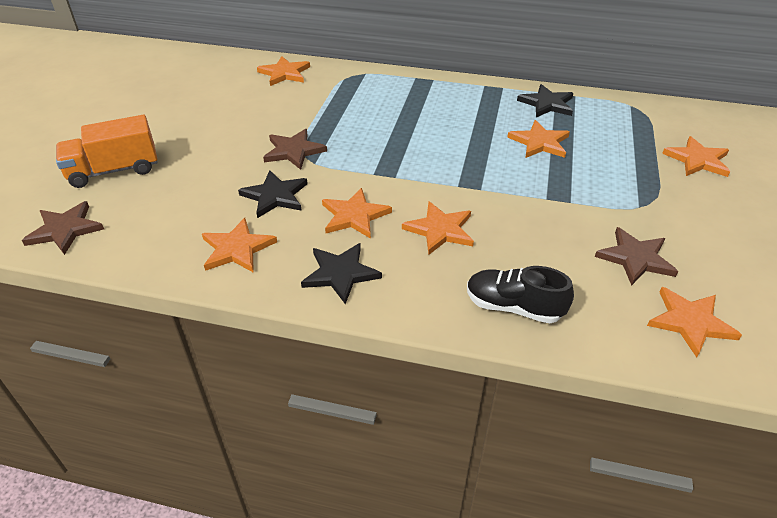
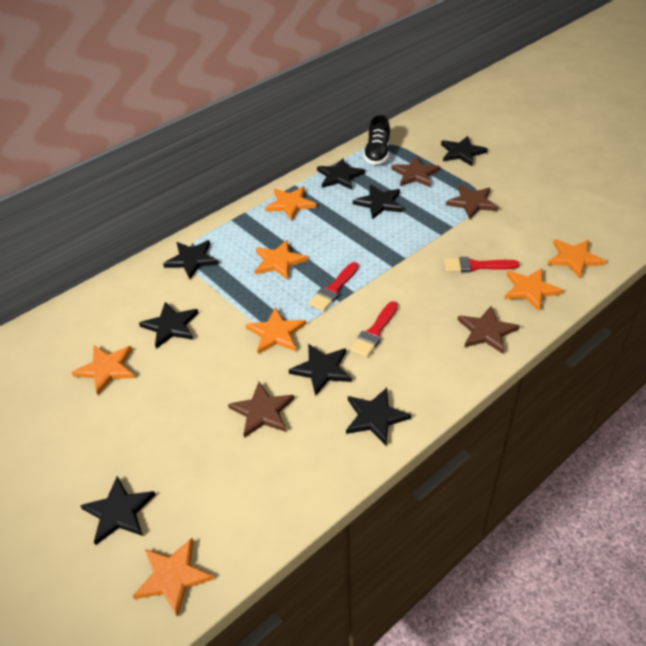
black star: [238,170,308,218] [301,243,382,304] [517,84,573,117] = 3 -> [80,476,156,545] [139,302,198,349] [163,240,219,279] [289,344,352,396] [317,159,365,190] [346,388,411,445] [353,185,402,220] [441,136,488,166] = 8
brown star: [22,201,104,255] [263,129,327,170] [595,227,678,286] = 3 -> [228,382,294,438] [391,157,440,187] [446,185,498,219] [458,306,520,354] = 4
orange truck: [56,115,158,188] = 1 -> none = 0
red brush: none = 0 -> [309,262,359,311] [350,301,398,358] [444,257,520,273] = 3

